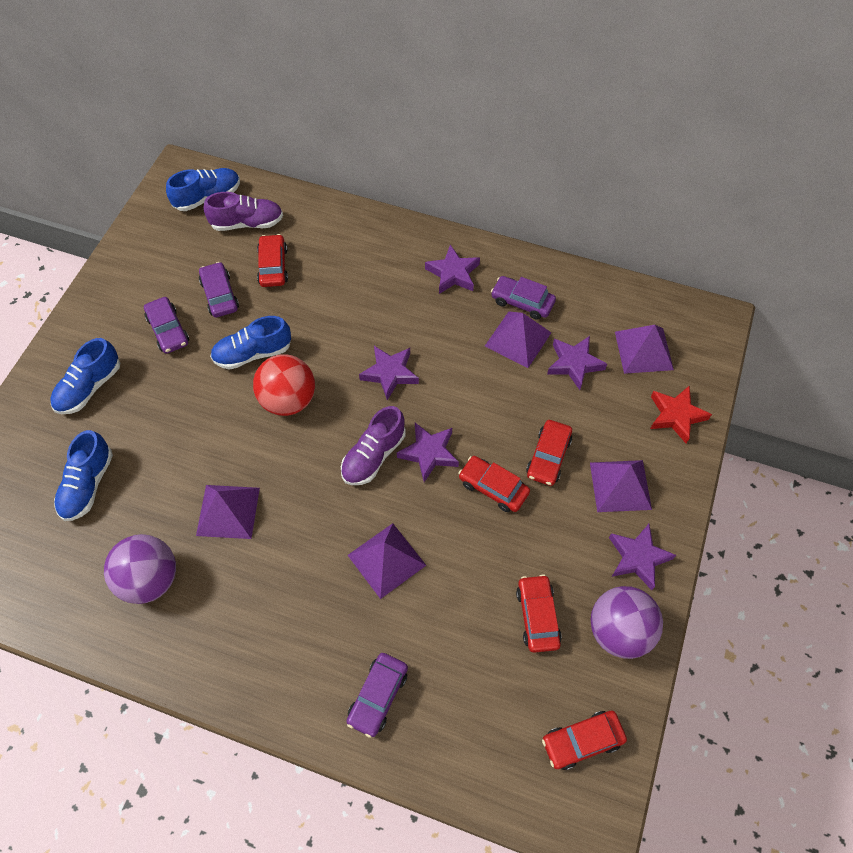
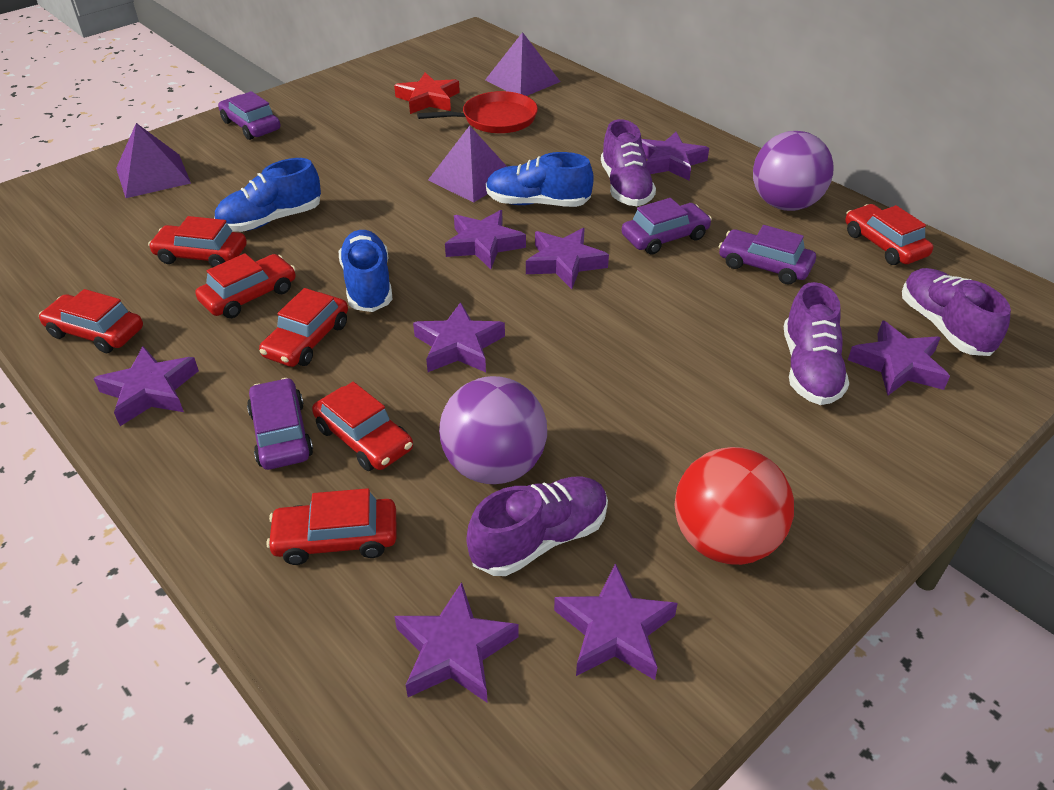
blue shoe: [50,338,120,414] [54,430,113,521] [166,168,240,211] [210,316,291,370] = 4 -> [214,158,321,232] [339,230,393,312] [486,152,594,207] = 3
purple pyramid: [196,485,260,539] [348,523,426,599] [485,312,551,368] [590,460,652,512] [615,325,674,374] = 5 -> [116,123,191,198] [428,126,507,203] [485,32,560,96] = 3
purple shoe: [203,192,283,231] [341,406,406,485] = 2 -> [467,476,608,576] [601,119,656,206] [784,282,849,405] [902,268,1011,356] = 4
purple star: [359,346,419,400] [397,423,459,482] [425,244,480,294] [547,336,607,390] [609,524,676,590] = 5 -> [93,346,199,426] [394,582,519,703] [413,302,505,372] [445,210,526,269] [526,228,609,289] [554,563,678,680] [642,132,709,180] [848,320,950,395] = 8
red car: [257,234,288,287] [459,456,530,512] [516,574,562,653] [526,420,572,486] [542,711,627,770] = 5 -> [39,289,143,353] [148,216,247,267] [195,253,296,318] [259,288,348,367] [266,488,397,565] [312,382,413,471] [845,204,933,265] = 7
red pan: none = 0 -> [417,91,538,133] = 1

